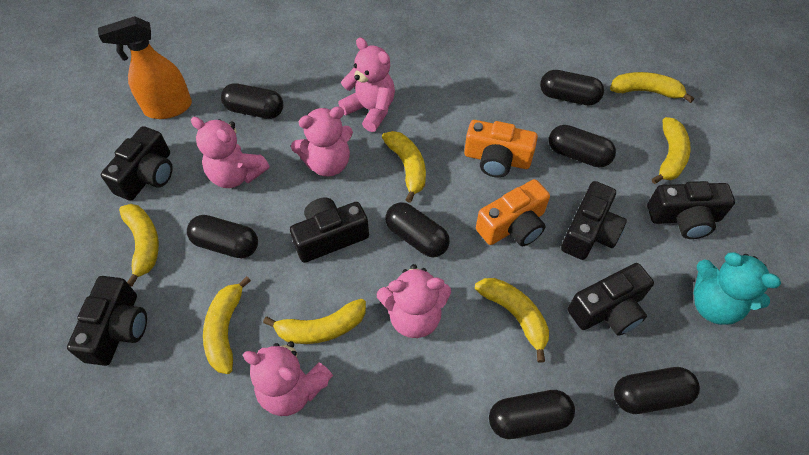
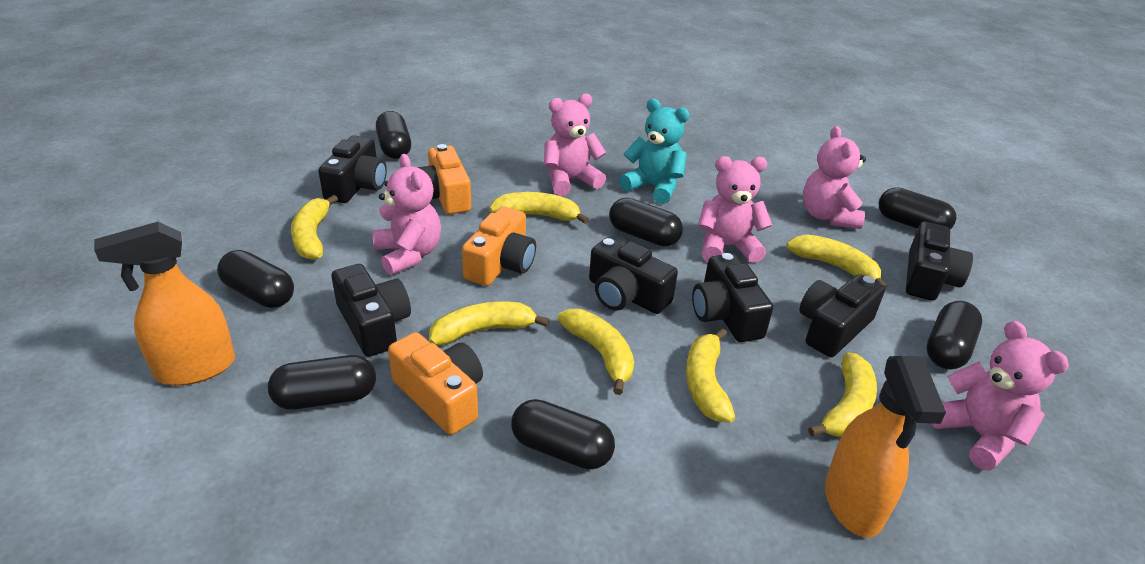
orange camera: [464,120,538,177] [476,179,550,247] = 2 -> [388,332,483,435] [417,144,471,214] [462,206,536,286] = 3
orange spray bottle: [98,16,192,119] = 1 -> [94,222,235,385] [825,356,946,538] = 2

